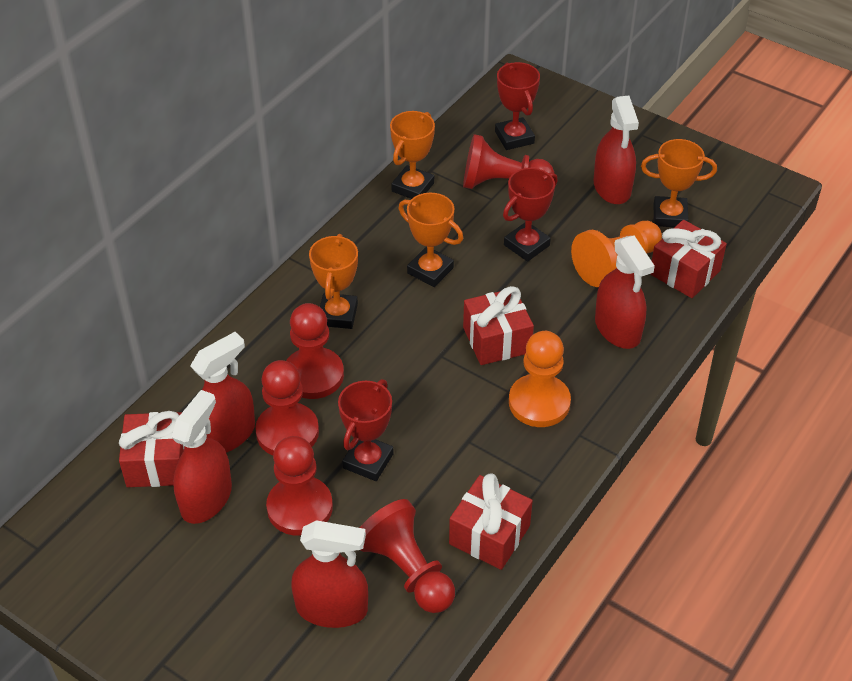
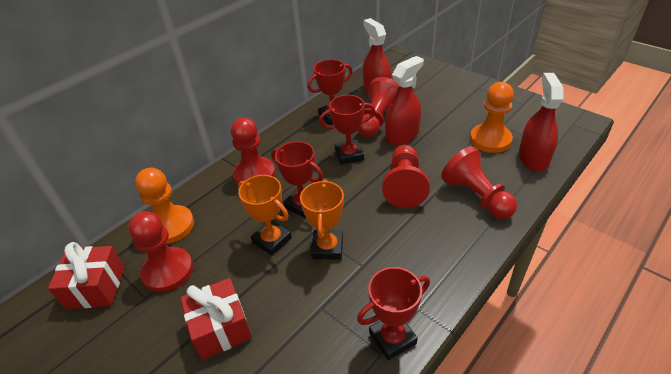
orange trophy: [309,234,358,329] [390,111,435,199] [399,193,463,287] [641,139,717,227] = 4 -> [238,175,292,256] [300,179,344,260] = 2
red gift: [119,411,184,487] [449,474,533,570] [463,286,534,365] [650,220,727,298] = 4 -> [48,242,125,309] [180,278,252,360] = 2
red spray bottle: [172,390,232,524] [190,332,255,453] [291,520,368,628] [594,96,639,204] [595,235,655,349] = 5 -> [363,18,392,94] [385,56,424,145] [519,73,564,172] = 3
red trophy: [338,379,394,481] [495,62,540,150] [503,168,558,262] = 3 -> [271,141,323,218] [307,59,353,125] [319,95,375,165] [357,267,430,360] = 4

